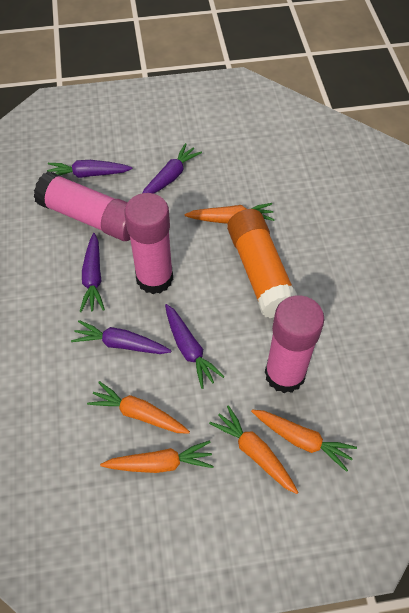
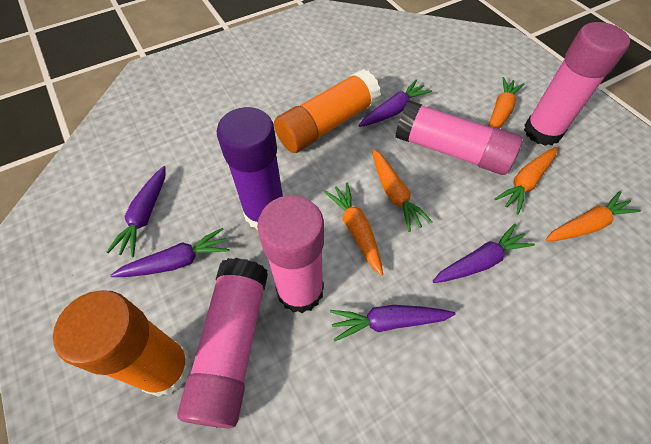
orange glue stick: [227,209,297,318] = 1 -> [53,290,192,397] [274,69,381,153] = 2
pink glue stick: [34,171,130,241] [124,193,173,294] [265,295,324,393] = 3 -> [177,258,268,428] [257,195,324,313] [395,100,523,175] [524,22,630,146] = 4
purple glue stick: none = 0 -> [217,107,283,230] = 1

